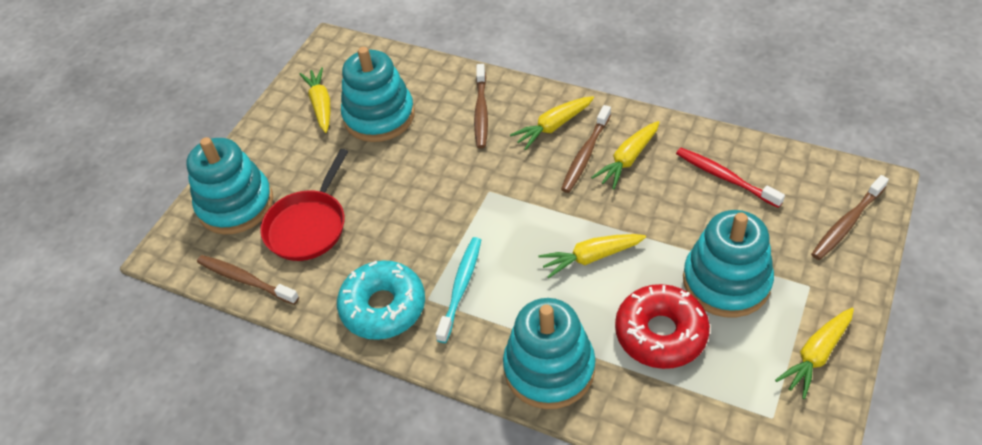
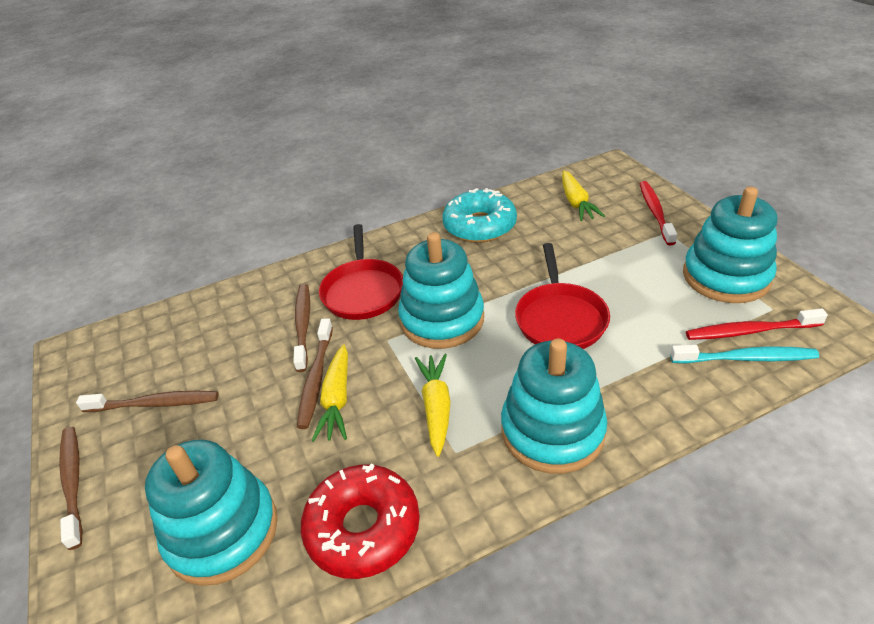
red pan: [260,149,348,261] = 1 -> [319,224,403,320] [515,243,610,349] = 2
red toothbrush: [676,148,785,208] = 1 -> [639,181,677,246] [686,309,828,340] = 2
yellow carrot: [300,67,331,133] [510,96,594,150] [538,234,646,278] [591,121,660,190] [775,308,854,399] = 5 -> [311,344,348,442] [415,354,451,457] [562,170,605,221] = 3

